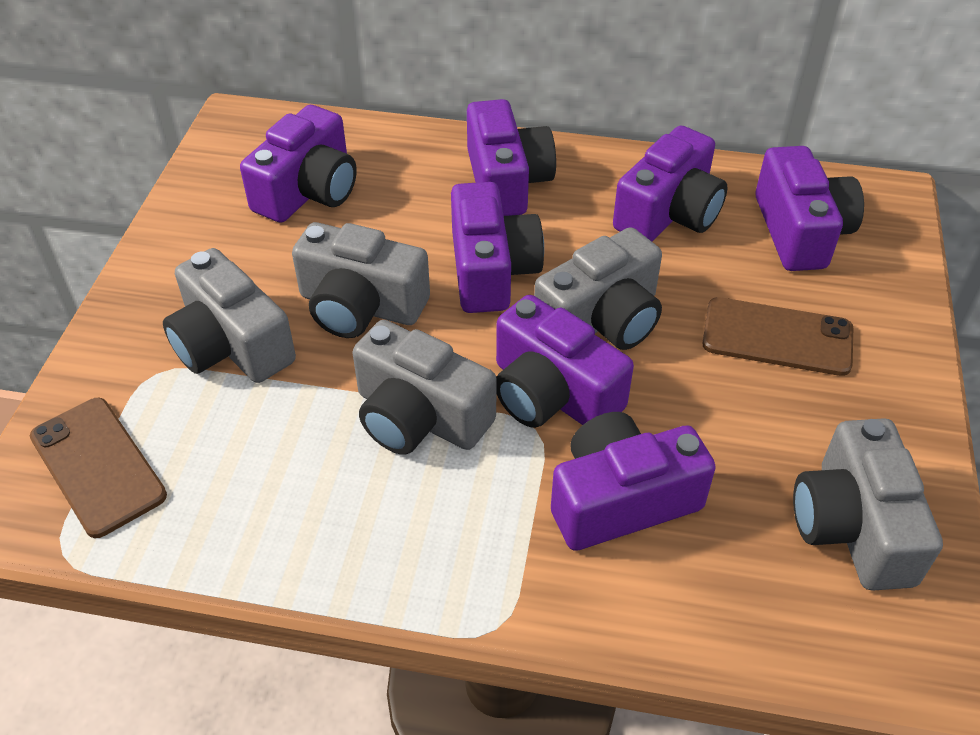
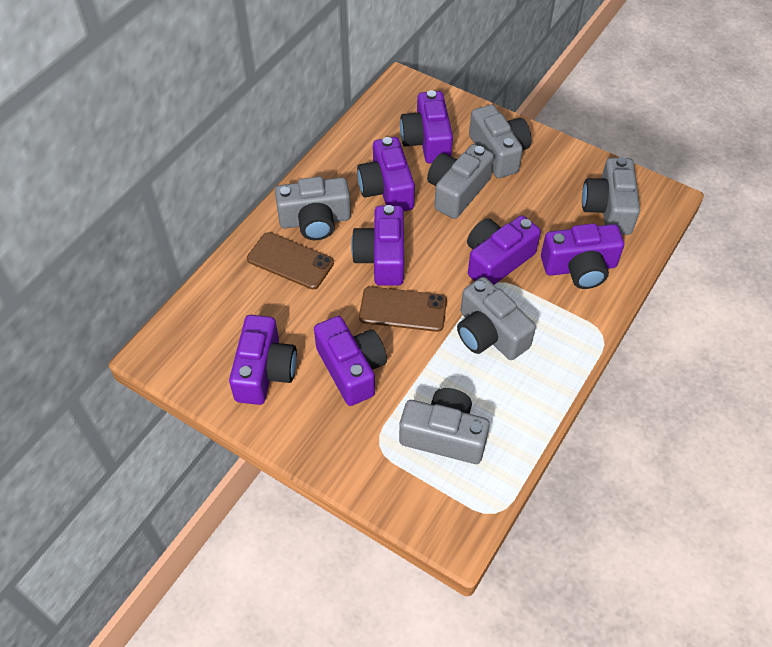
grey camera: [163,248,296,383] [292,222,430,338] [353,320,497,455] [534,227,662,350] [793,418,943,591] = 5 -> [275,177,351,240] [399,388,490,464] [427,144,494,219] [457,277,536,360] [469,105,531,178] [582,157,640,235] = 6

